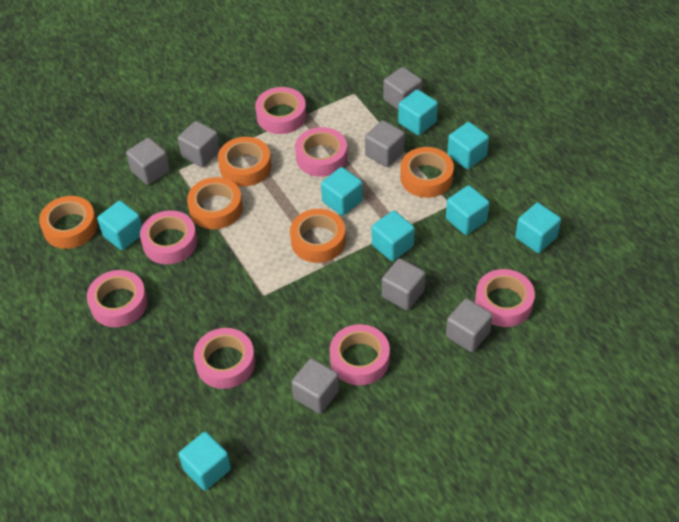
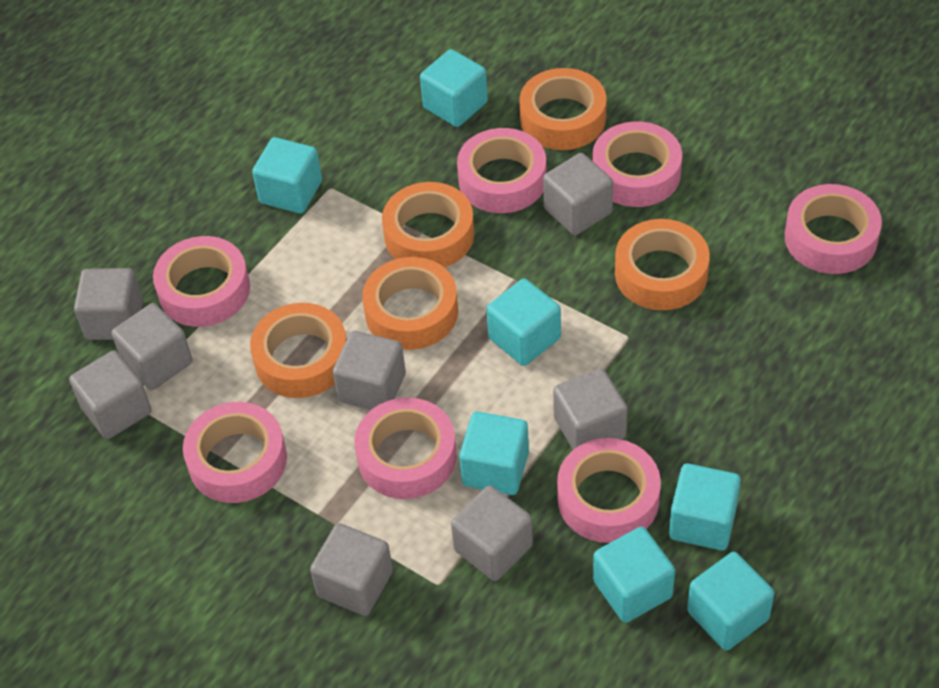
grey cube: [126,137,170,185] [178,121,220,167] [291,358,339,414] [365,120,405,167] [382,258,426,310] [383,67,422,109] [446,298,493,352] = 7 -> [69,350,152,439] [74,268,143,340] [111,303,193,390] [310,523,393,616] [333,331,406,410] [451,486,533,581] [543,153,613,235] [553,368,628,450] = 8
turquoise cube: [97,201,142,250] [178,432,231,491] [321,167,363,216] [372,211,415,261] [398,89,438,136] [446,185,489,235] [447,122,489,169] [515,203,561,253] = 8 -> [252,137,322,214] [420,49,488,127] [459,411,529,495] [486,279,561,366] [593,527,675,623] [669,464,741,550] [687,552,775,651] = 7

